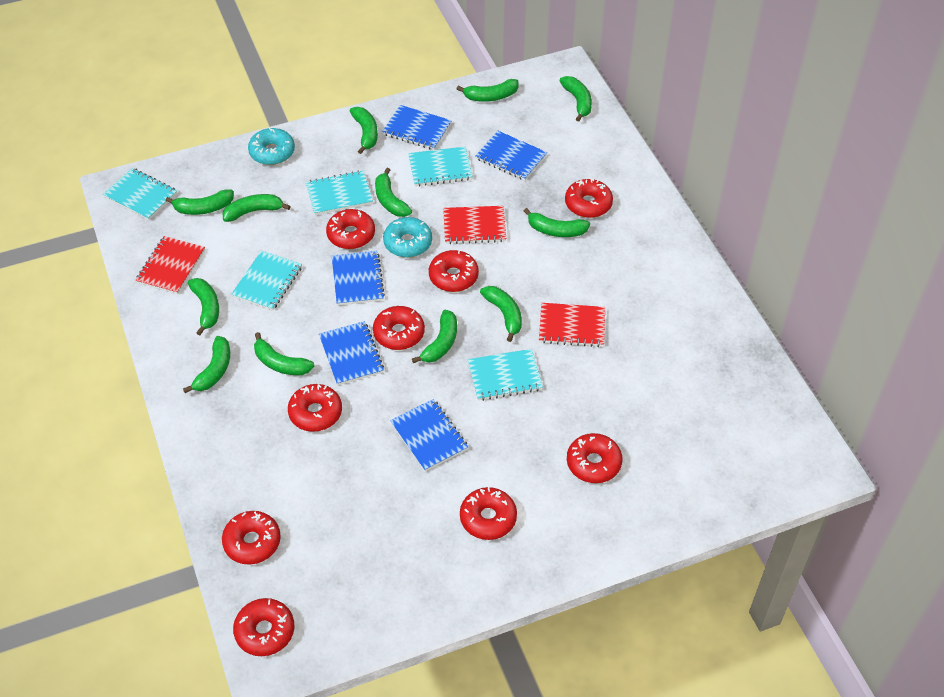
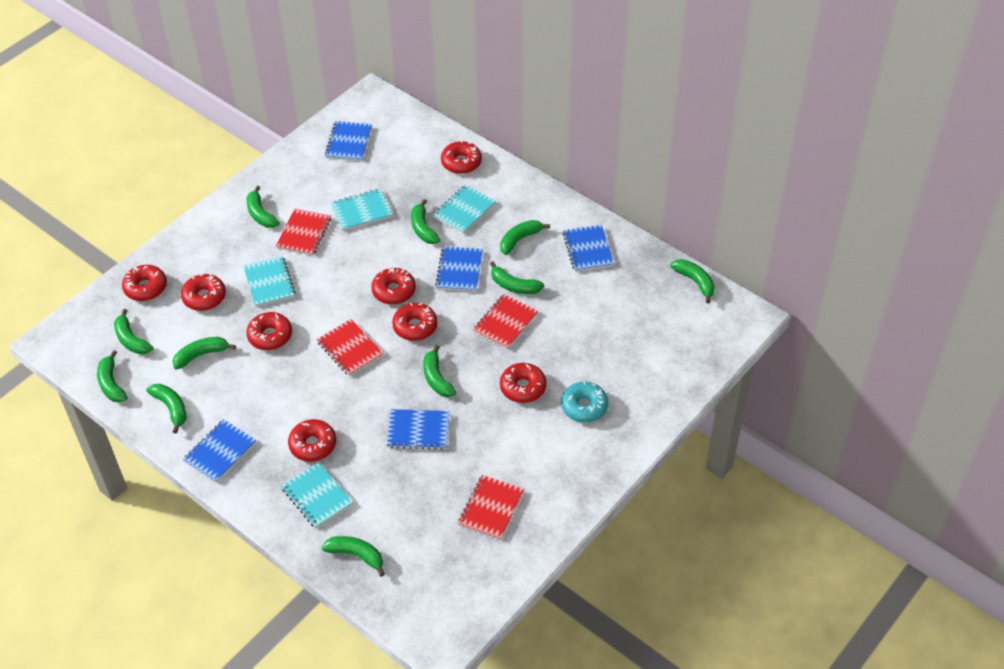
green banana: [166,190,234,215] [183,336,230,393] [188,278,219,335] [223,194,290,222] [254,332,314,375] [350,107,378,154] [375,168,412,217] [412,310,457,363] [457,79,519,102] [480,286,522,342] [524,208,590,237] [559,76,592,122] = 12 -> [97,350,127,402] [114,309,153,355] [146,384,187,434] [173,337,236,369] [246,186,280,228] [322,536,385,577] [411,199,441,244] [423,345,457,397] [490,261,544,294] [500,220,550,255] [670,259,715,303] = 11
red donut: [222,511,281,565] [233,598,295,656] [288,384,342,432] [326,209,375,249] [373,306,425,350] [429,250,479,292] [460,487,517,540] [565,178,613,218] [567,433,623,483] = 9 -> [122,265,167,301] [181,274,226,311] [246,312,292,350] [288,419,336,462] [371,268,416,305] [392,303,438,341] [441,140,482,174] [500,363,546,403] = 8
red notebook: [135,236,205,294] [443,206,506,244] [539,303,605,347] = 3 -> [276,208,331,256] [317,319,384,376] [458,475,524,540] [473,294,538,350] = 4
turquoise donut: [248,128,295,165] [383,217,432,258] = 2 -> [561,381,608,423] = 1
turquoise notebook: [103,168,177,220] [231,250,302,311] [306,170,373,215] [408,146,473,186] [468,349,543,401] = 5 -> [243,256,296,307] [281,462,353,528] [331,189,392,231] [433,185,496,234] = 4

